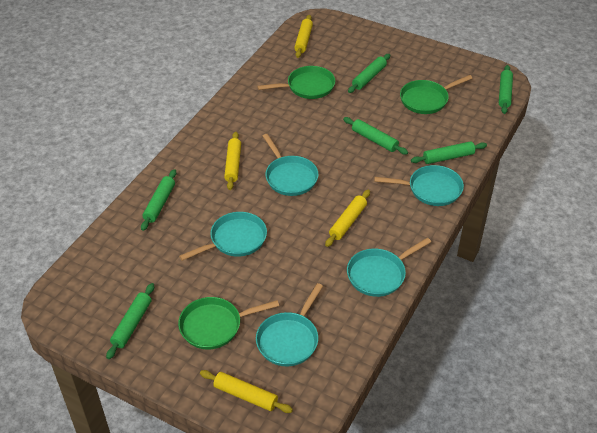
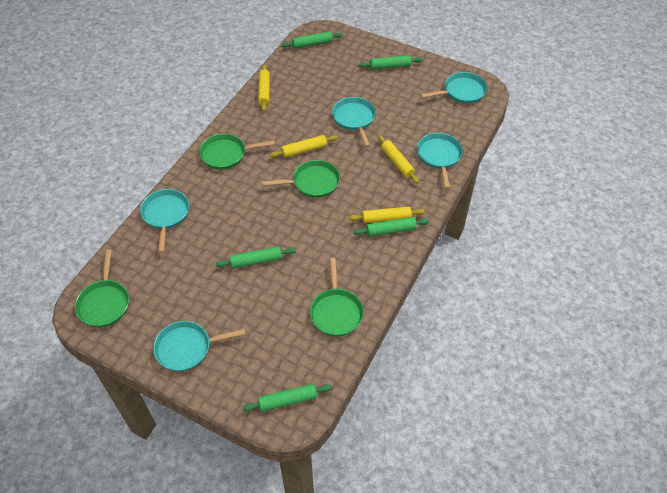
green pan: [178,297,279,350] [257,66,335,99] [400,75,473,114] = 3 -> [75,250,129,327] [199,134,275,170] [262,160,340,198] [310,258,364,336] = 4
green rolling pin: [106,283,154,359] [141,169,176,231] [343,117,408,155] [348,54,390,93] [411,141,487,164] [499,65,513,114] = 6 -> [216,247,295,268] [242,384,332,412] [282,32,343,49] [353,217,429,237] [359,55,423,70] = 5

